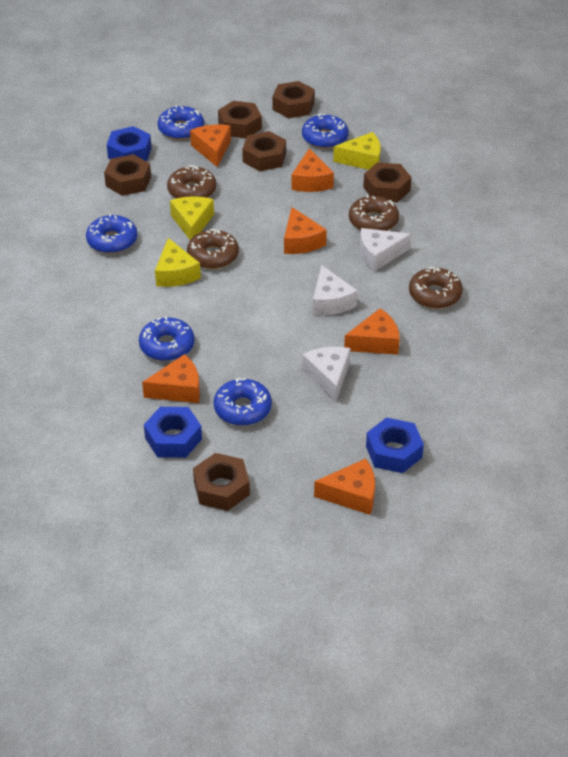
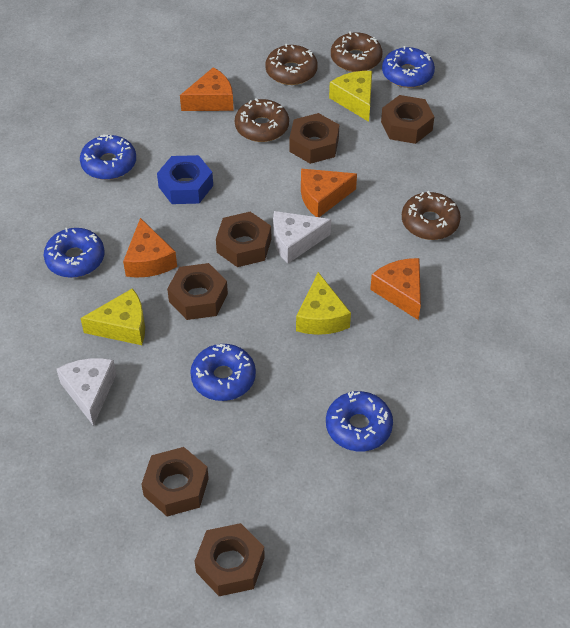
blue nut: [107,126,152,161] [144,407,202,458] [366,417,424,473] = 3 -> [157,155,213,204] = 1
orange cheese: [142,354,200,403] [190,125,231,167] [284,207,327,254] [291,148,334,192] [314,459,375,515] [344,308,400,355] = 6 -> [123,218,177,278] [180,67,234,111] [301,169,357,217] [370,258,421,320] = 4
white cheese: [302,347,350,401] [313,265,358,315] [360,228,411,271] = 3 -> [57,358,116,426] [273,211,331,264] = 2

